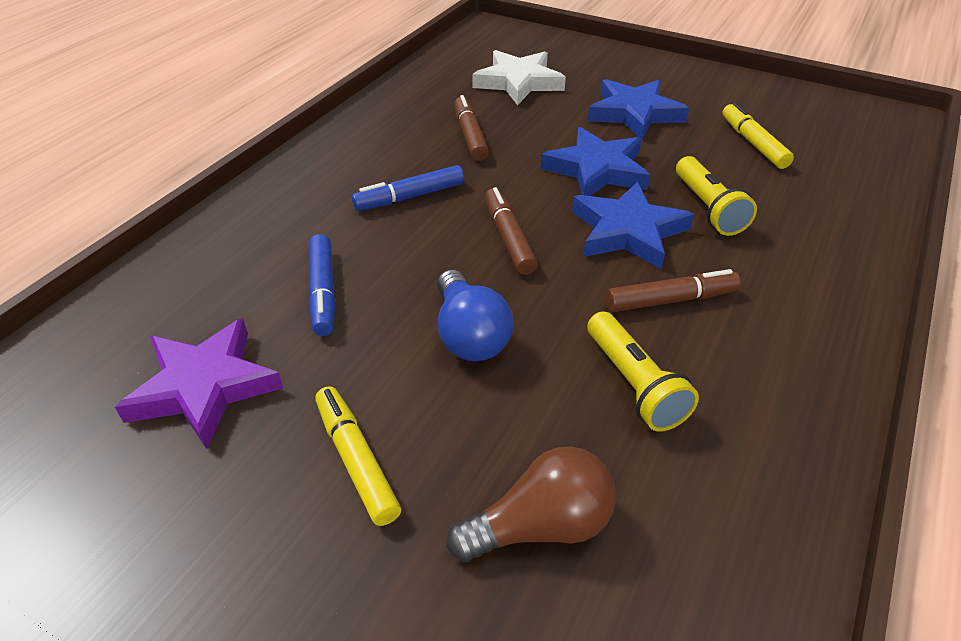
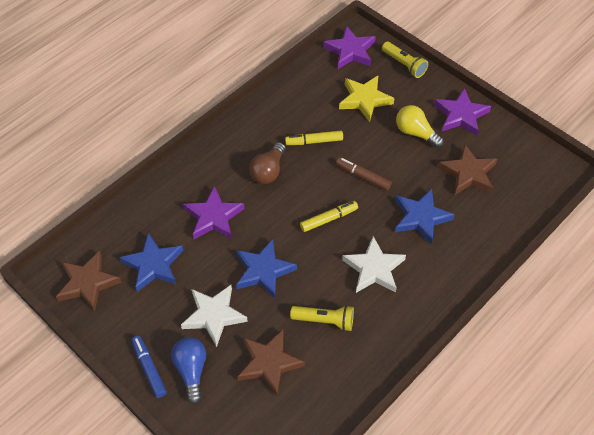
blue marker: [309,234,336,336] [352,165,464,211] = 2 -> [131,336,167,398] = 1
brown marker: [454,95,489,161] [485,187,538,275] [606,269,741,312] = 3 -> [336,157,392,190] = 1
brown star: none = 0 -> [56,251,122,311] [238,330,305,396] [438,144,497,195] = 3
purple star: [115,318,283,449] = 1 -> [183,186,245,239] [323,26,376,69] [434,88,491,136] = 3
white star: [472,50,566,105] = 1 -> [181,285,248,347] [342,236,406,293] = 2
yellow light bulb: none = 0 -> [396,105,444,148] = 1
yellow star: none = 0 -> [339,76,395,122] = 1

